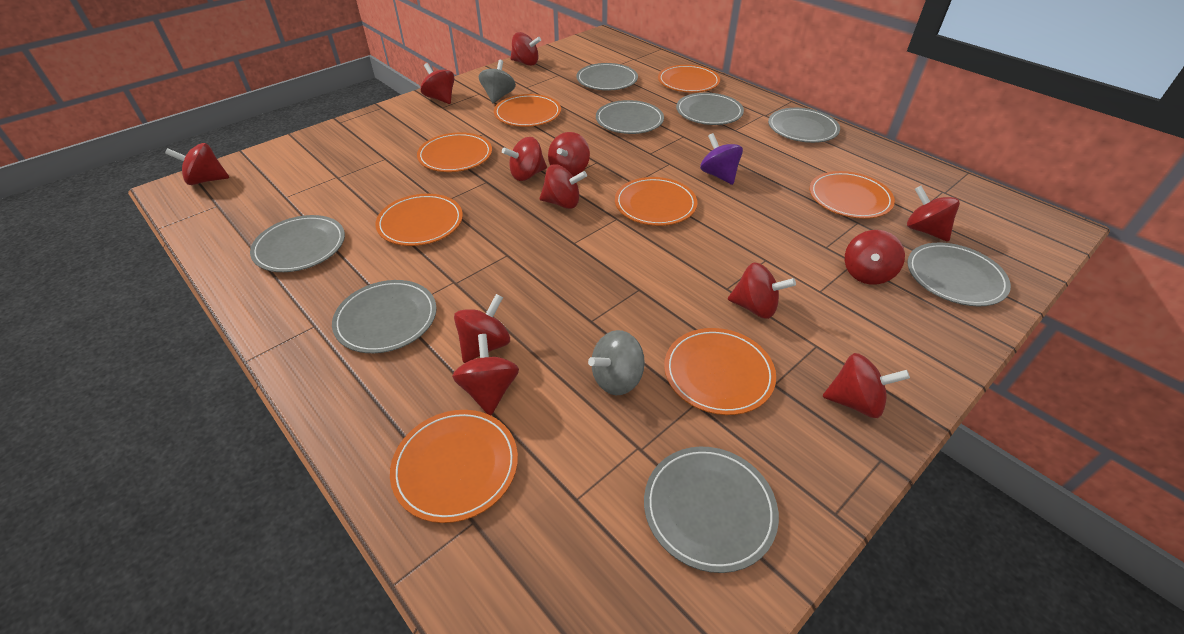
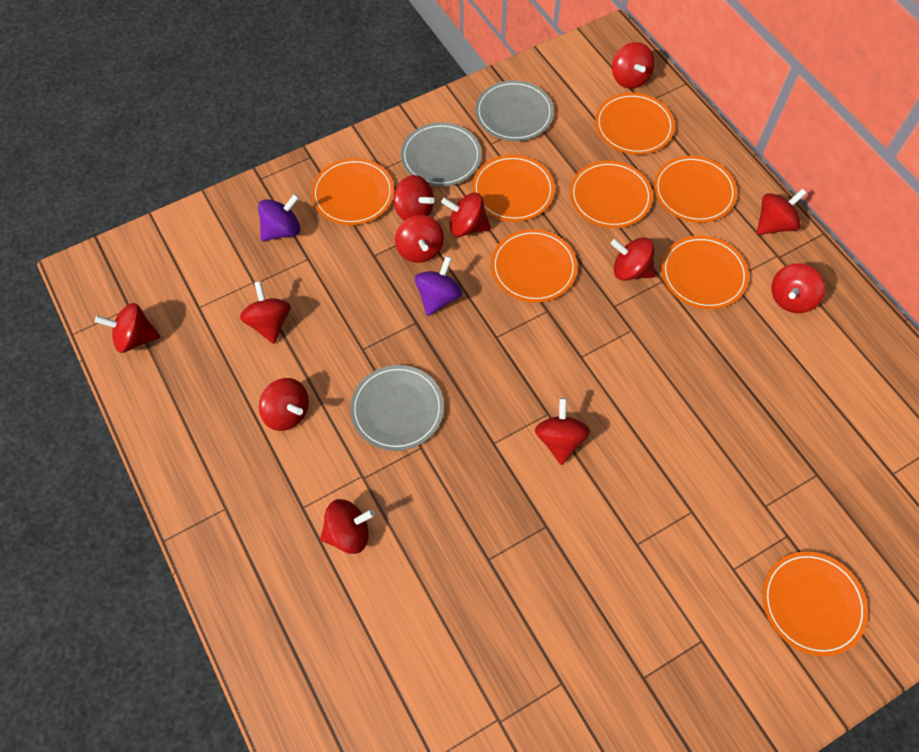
grey plate: [250,215,345,272] [332,280,437,353] [576,63,638,91] [596,100,664,134] [644,447,779,573] [676,93,744,125] [768,108,840,143] [907,243,1011,306] = 8 -> [350,365,444,451] [401,122,482,187] [475,80,554,141] = 3
grey spinning top: [479,60,516,103] [588,330,645,395] = 2 -> none = 0
purple spinning top: [700,133,743,185] = 1 -> [258,194,300,241] [415,256,462,316] = 2

